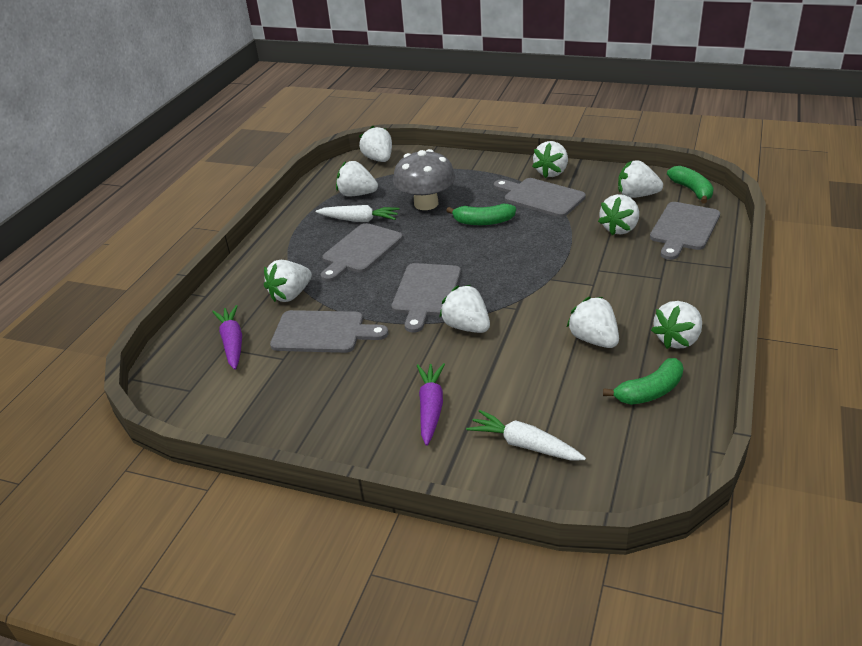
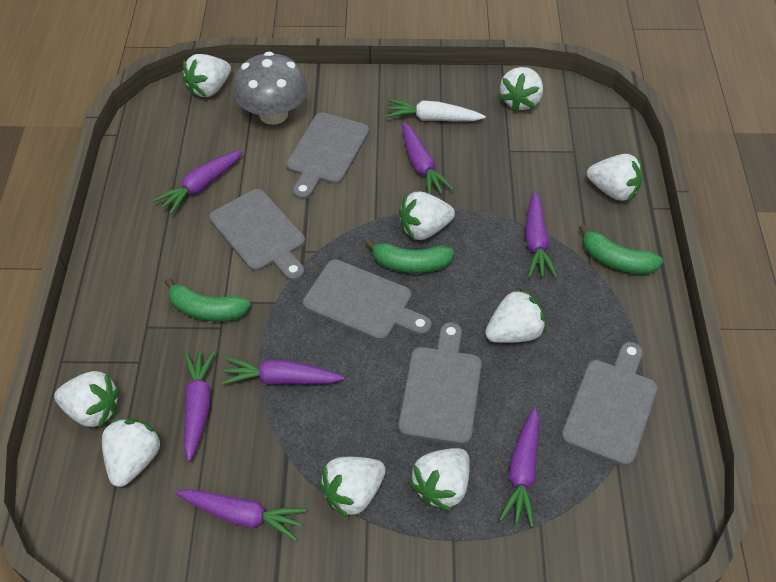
purple carrot: [212,305,242,370] [417,363,445,446] = 2 -> [153,150,243,215] [176,489,307,541] [184,350,216,461] [221,358,344,385] [402,122,454,194] [499,407,539,527] [525,191,558,277] = 7
white carrot: [316,205,400,222] [466,410,586,461] = 2 -> [386,99,486,121] = 1

